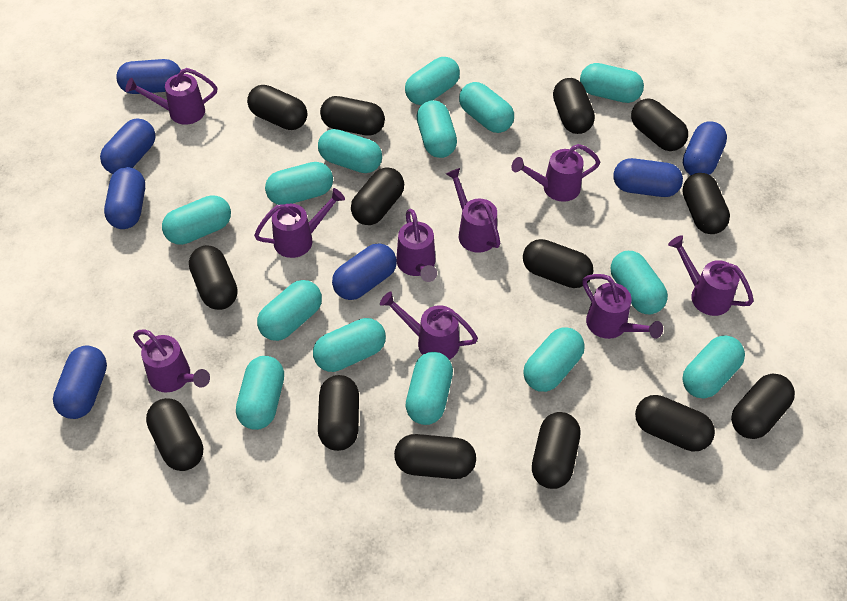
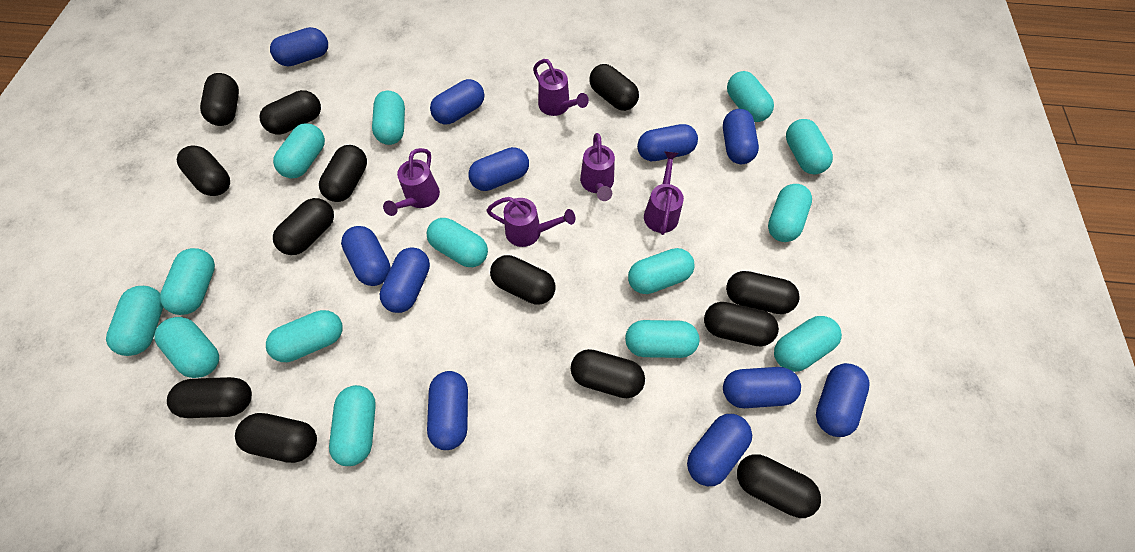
black capsule: [146,398,203,471] [189,246,238,310] [247,85,307,130] [318,375,359,451] [320,96,385,136] [351,167,404,225] [394,434,476,479] [523,239,594,288] [532,412,580,489] [553,78,595,134] [631,98,688,151] [635,395,715,452] [682,173,730,234] [731,374,795,439] = 14 -> [167,377,252,418] [177,146,230,196] [200,73,239,126] [235,413,317,463] [259,90,321,134] [273,198,334,255] [319,145,367,202] [490,255,555,305] [571,349,645,398] [589,64,639,111] [704,302,779,347] [726,271,800,314] [737,454,821,518] = 13
blue capsule: [53,346,107,419] [100,119,156,174] [104,167,145,229] [116,59,181,94] [332,243,397,300] [613,158,683,197] [683,121,727,175] = 7 -> [270,27,328,66] [341,226,391,286] [380,247,430,313] [427,371,468,450] [430,79,485,124] [468,147,529,191] [637,124,698,161] [687,414,752,486] [723,109,759,164] [723,367,801,408] [816,363,869,437] = 11
purple watering can: [125,68,217,125] [133,329,210,393] [254,188,345,258] [380,291,478,360] [396,209,437,282] [446,168,500,253] [512,144,600,202] [582,274,663,339] [668,235,754,316] = 9 -> [383,148,440,216] [486,197,575,247] [533,59,589,116] [580,133,615,201] [644,151,684,235] = 5

